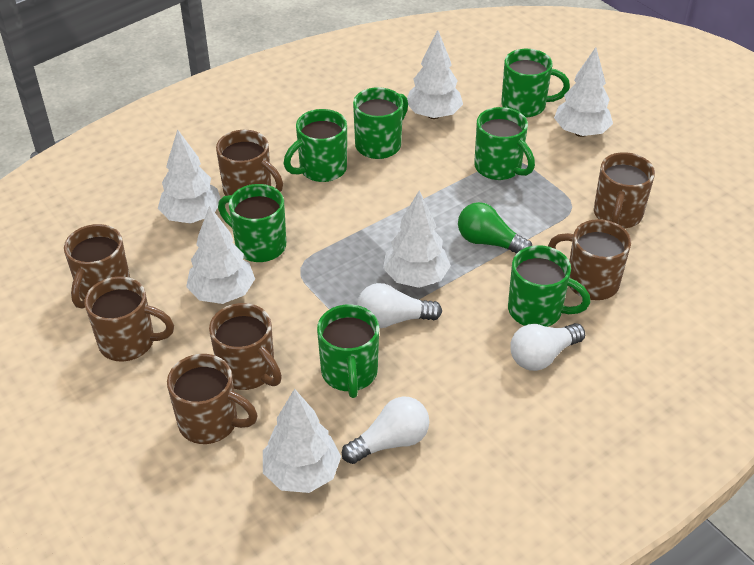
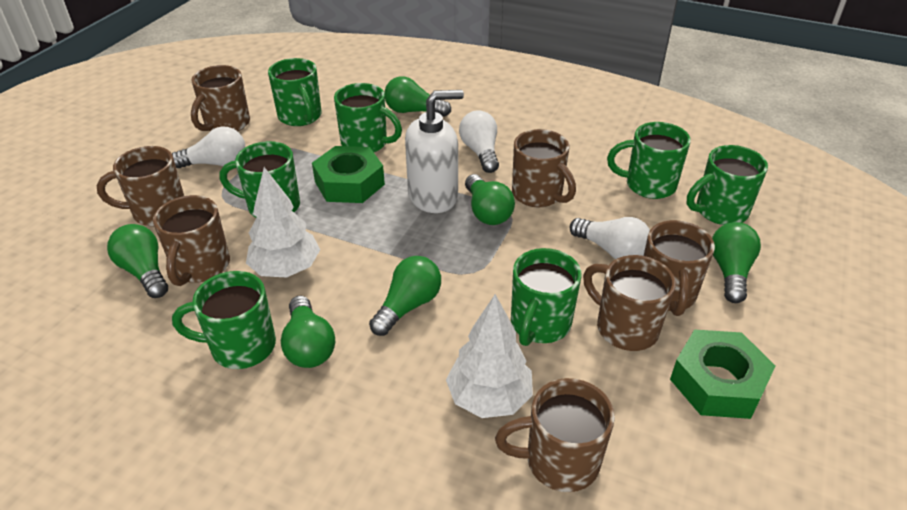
green light bulb: [458,202,532,254] = 1 -> [107,224,168,298] [281,296,335,368] [369,256,441,336] [384,76,451,117] [465,174,515,225] [712,222,761,303] = 6
green nut: none = 0 -> [312,146,385,203] [670,329,775,419] = 2
white soap dispenser: none = 0 -> [405,90,464,213] = 1
white tree: [158,129,221,224] [186,206,255,304] [263,389,341,493] [383,190,451,288] [407,30,463,119] [554,47,613,137] = 6 -> [246,167,320,278] [446,294,533,418] = 2

